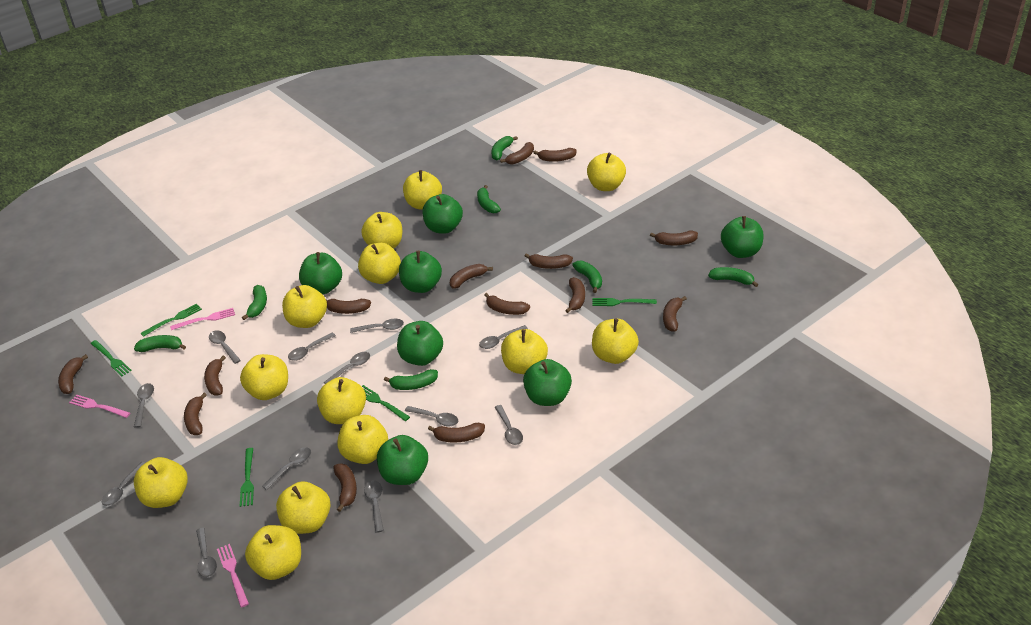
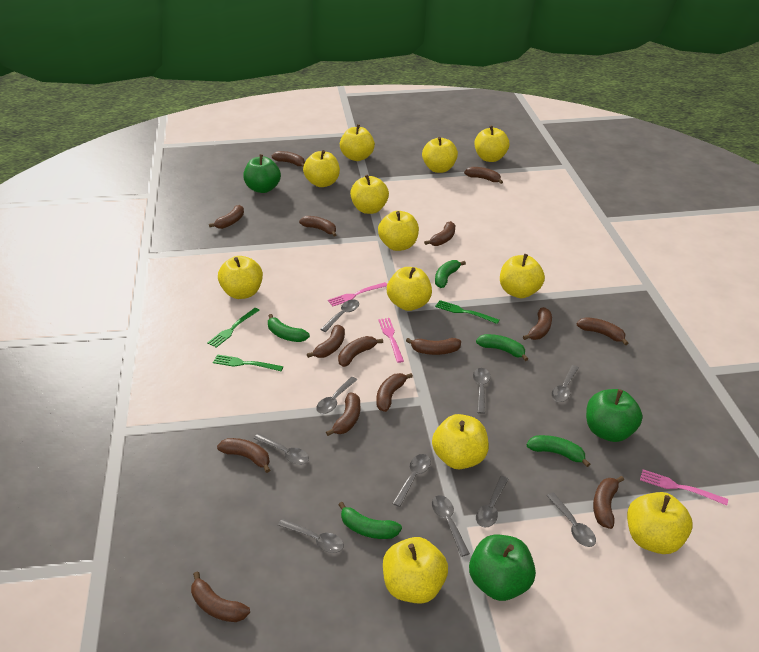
brown banana: [58,354,88,394] [184,393,207,435] [204,356,226,395] [326,299,371,314] [333,463,357,512] [428,423,485,443] [450,264,493,289] [484,293,530,315] [500,142,534,165] [525,253,573,269] [533,148,577,162] [565,277,585,313] [650,230,698,245] [663,296,687,332] = 14 -> [191,571,250,622] [209,205,244,229] [217,438,270,473] [272,151,305,167] [299,216,337,236] [307,325,345,358] [326,393,360,436] [338,336,383,367] [376,373,413,412] [406,338,461,355] [424,221,455,246] [464,167,503,184] [523,307,552,340] [577,317,628,345] [593,476,624,529] = 15
green apple: [299,252,342,294] [377,435,428,485] [397,321,443,366] [399,251,442,293] [422,194,463,234] [523,359,572,406] [721,216,764,258] = 7 -> [243,154,281,193] [469,535,536,601] [586,389,642,442] = 3
green banana: [134,335,186,352] [242,285,267,320] [384,369,438,390] [477,185,501,213] [491,136,518,161] [572,261,602,293] [708,267,758,287] = 7 -> [268,314,310,342] [338,502,402,539] [435,260,466,288] [476,334,528,361] [527,435,590,467] = 5
green fork: [91,340,132,376] [141,304,202,337] [240,448,254,507] [362,385,410,421] [592,298,657,306] = 5 -> [207,308,260,347] [213,354,283,371] [435,300,500,324] = 3
grey spoon: [102,462,145,506] [134,383,154,428] [196,528,217,578] [209,330,241,364] [262,447,311,490] [288,333,336,361] [324,352,370,384] [350,319,404,333] [364,480,384,533] [405,406,458,426] [479,325,528,349] [495,405,523,445] = 12 -> [254,433,309,465] [278,519,344,553] [316,377,357,414] [321,300,359,332] [392,454,431,507] [432,495,470,557] [473,368,490,414] [476,476,509,528] [547,492,596,547] [551,365,579,402] = 10
yellow apple: [134,457,188,508] [240,354,288,400] [245,525,301,580] [276,481,331,534] [282,285,327,328] [317,377,366,424] [338,415,388,464] [358,243,401,284] [361,212,402,249] [403,170,442,210] [501,329,548,374] [587,153,626,191] [592,319,639,364] = 13 -> [218,256,263,299] [303,150,340,187] [340,124,375,161] [350,174,389,214] [378,211,419,251] [383,537,448,604] [387,267,432,311] [422,137,458,173] [432,414,489,469] [474,125,509,162] [500,254,545,298] [627,492,693,554] = 12

